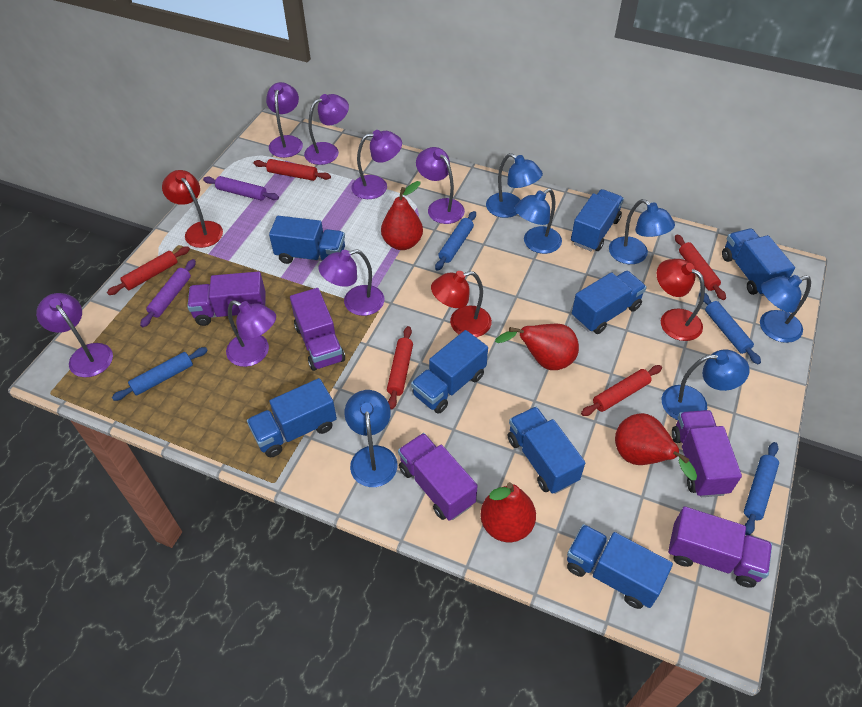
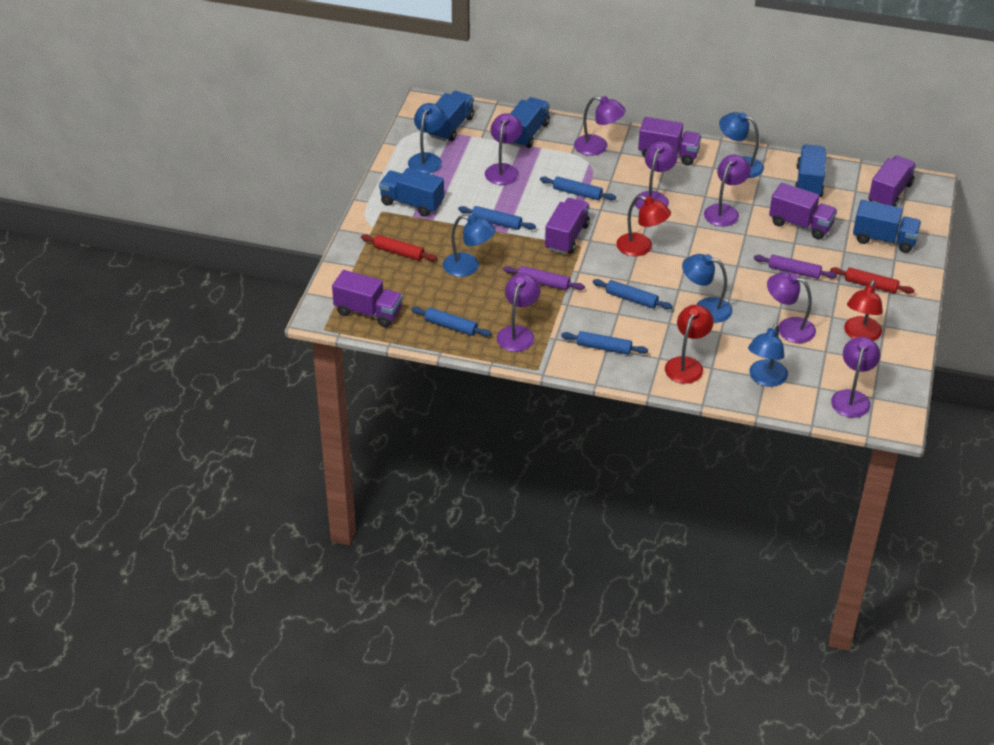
blue lamp: [345,390,398,487] [486,153,543,218] [515,188,562,254] [609,199,675,264] [662,350,750,420] [760,275,811,343] = 6 -> [408,103,446,174] [443,215,496,277] [682,254,733,323] [719,112,764,178] [748,324,788,387] = 5
blue rolling pin: [112,347,208,401] [435,211,476,271] [699,293,761,364] [744,442,779,535] = 4 -> [412,307,491,337] [458,206,536,230] [540,176,616,200] [561,331,648,355] [593,279,673,310] = 5
blue truck: [247,378,337,457] [269,216,345,264] [411,330,488,414] [508,407,585,494] [567,524,673,609] [571,189,624,251] [572,271,647,334] [722,228,795,296] = 8 -> [379,168,444,217] [429,91,474,141] [508,97,550,148] [795,144,826,197] [853,200,921,253] = 5
red pear: [381,181,423,250] [480,482,536,542] [495,324,579,370] [615,413,697,480] = 4 -> none = 0
red rolling pin: [107,246,190,295] [254,159,331,181] [387,326,413,410] [581,365,662,416] [675,234,726,300] = 5 -> [361,234,437,261] [830,267,914,294] = 2

